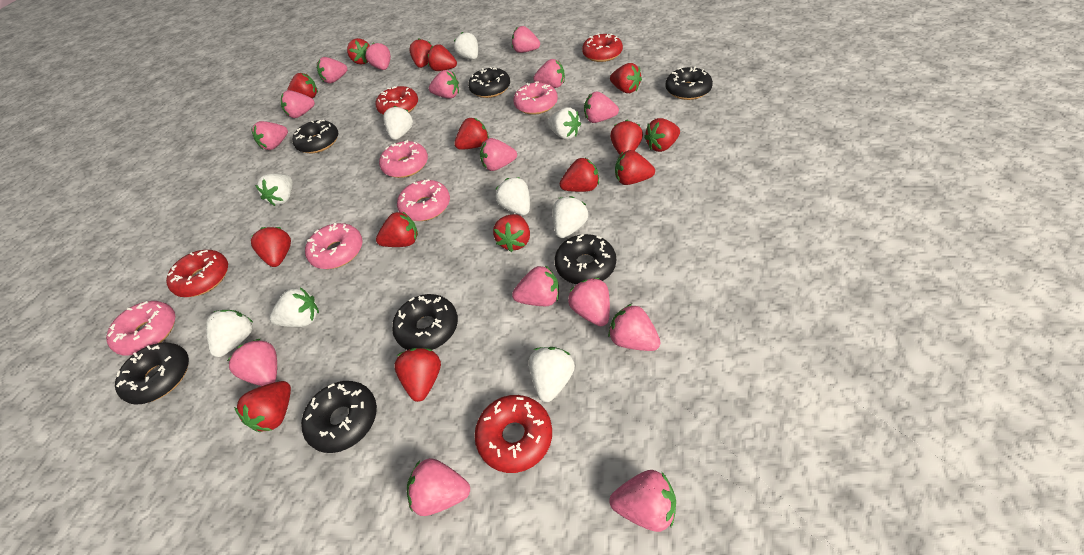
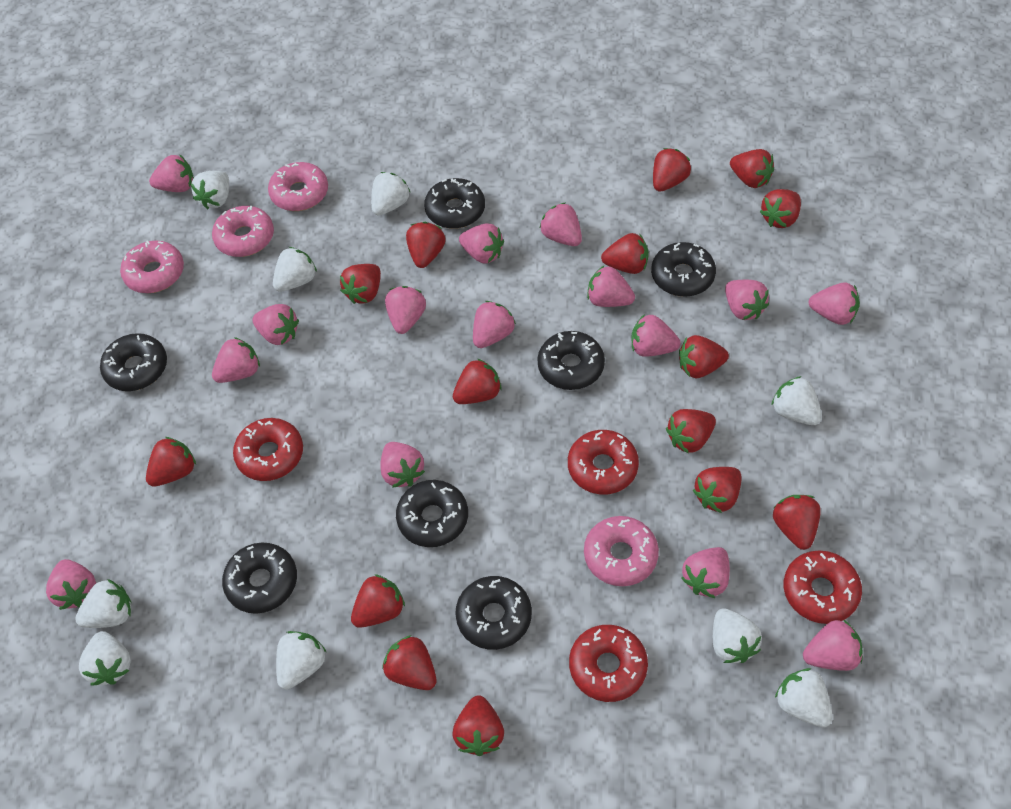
pink donut: [106,301,175,356] [305,223,363,269] [379,140,428,178] [397,179,450,221] [513,81,558,115] = 5 -> [120,240,184,293] [212,206,274,257] [268,162,328,211] [584,516,659,586] = 4

